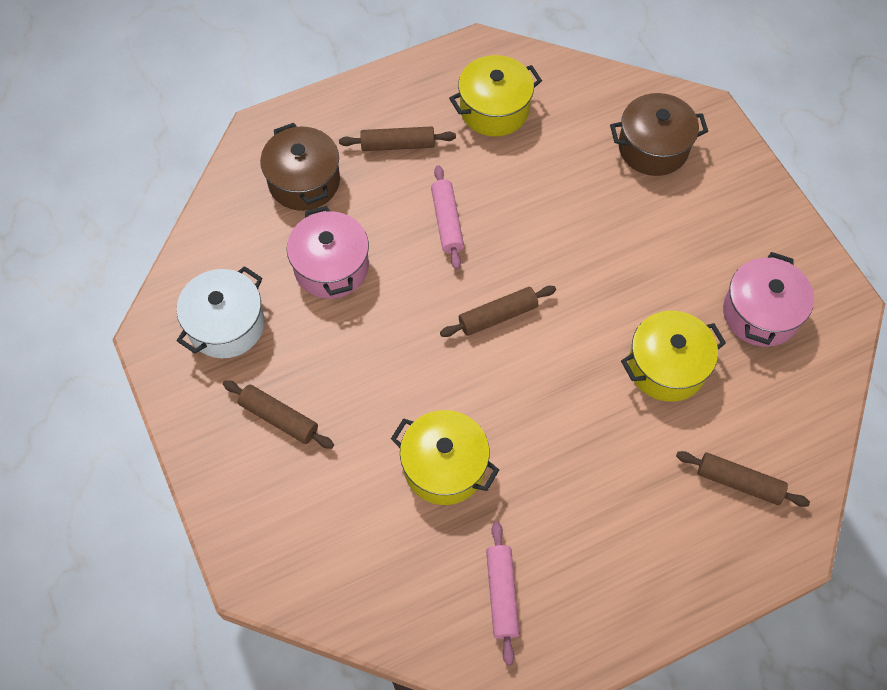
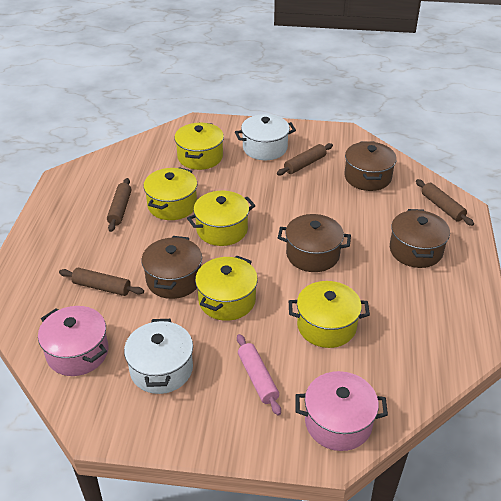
brown pot: [260,123,340,211] [610,93,708,176] = 2 -> [142,236,202,299] [278,214,351,272] [344,141,397,191] [390,209,450,268] = 4
pink rolling pin: [431,165,464,270] [486,522,520,665] = 2 -> [237,334,281,415] = 1
white pot: [177,266,264,358] = 1 -> [124,319,193,394] [235,114,296,160] = 2
yellow pot: [391,410,499,505] [449,55,542,137] [621,311,726,402] = 3 -> [144,167,197,220] [174,122,224,170] [187,191,256,246] [195,256,258,321] [289,281,370,348] = 5

